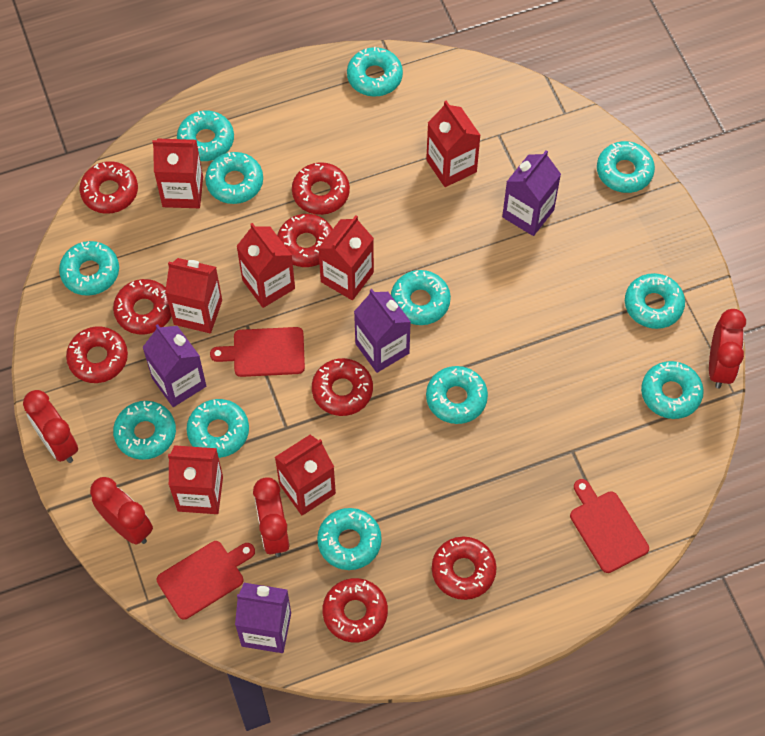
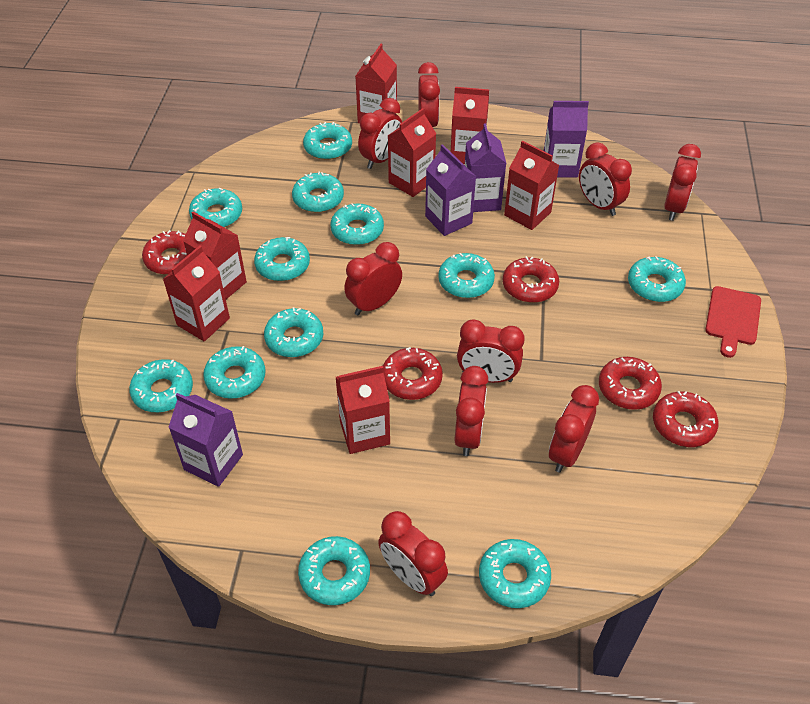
red clock: [23,390,78,463] [90,477,153,545] [253,477,289,557] [709,309,746,389] = 4 -> [344,242,402,315] [358,98,402,169] [378,511,448,596] [418,62,440,127] [455,366,489,456] [457,319,525,383] [549,385,599,473] [579,142,632,216] [664,144,701,221] = 9
red cutting board: [157,541,255,620] [210,327,305,377] [570,479,649,573] = 3 -> [705,286,761,358] = 1
red donut: [66,326,128,383] [79,161,138,214] [113,279,172,334] [277,214,333,267] [292,162,350,215] [312,358,373,416] [322,578,388,642] [432,537,496,600] = 8 -> [142,230,187,275] [383,347,443,400] [503,256,559,303] [599,357,662,410] [653,391,718,447] = 5

